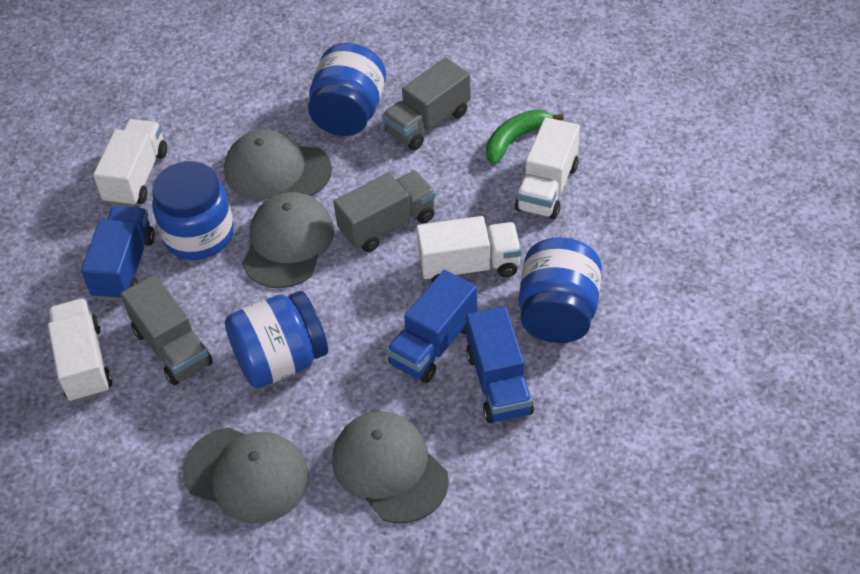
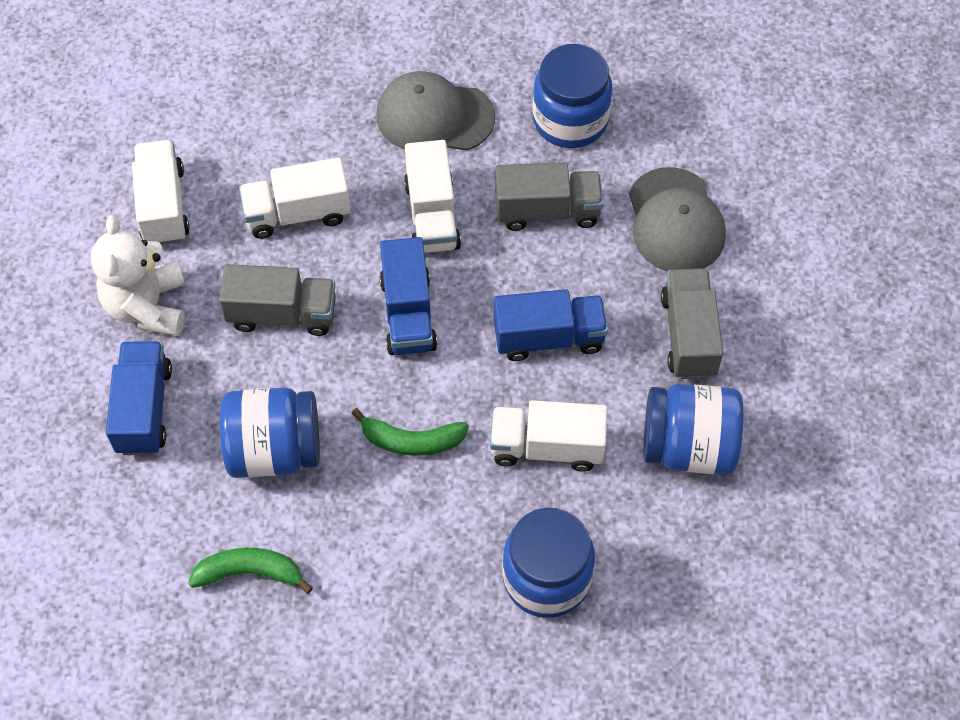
green banana: [486,110,564,165] = 1 -> [188,548,313,594] [352,408,469,456] = 2
grey cap: [183,427,309,523] [224,129,332,200] [242,192,334,288] [332,411,449,524] = 4 -> [376,71,495,151] [629,167,726,272] = 2
white teddy bear: none = 0 -> [91,215,185,336] = 1

